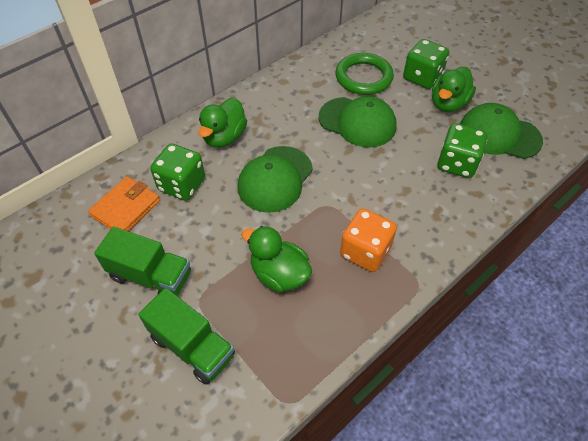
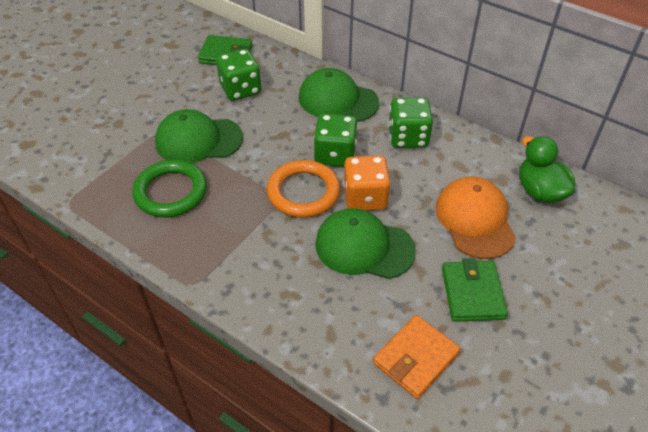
green duck: [198,98,247,148] [241,226,312,292] [432,67,476,112] = 3 -> [519,136,575,203] = 1
green truck: [94,227,191,296] [138,288,235,385] = 2 -> none = 0
green wallet: none = 0 -> [198,35,253,65] [442,258,508,322] = 2
orange cap: none = 0 -> [435,177,516,259] = 1
orange ring: none = 0 -> [267,160,340,218] = 1

